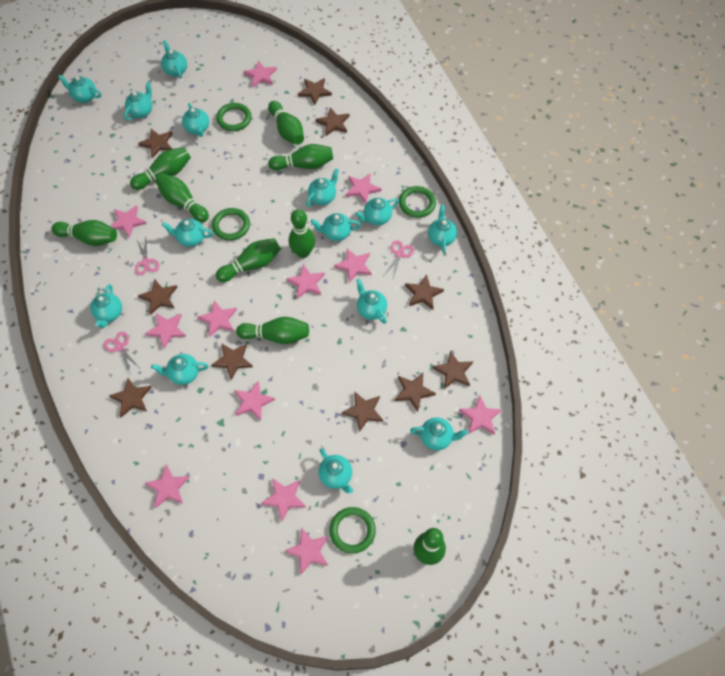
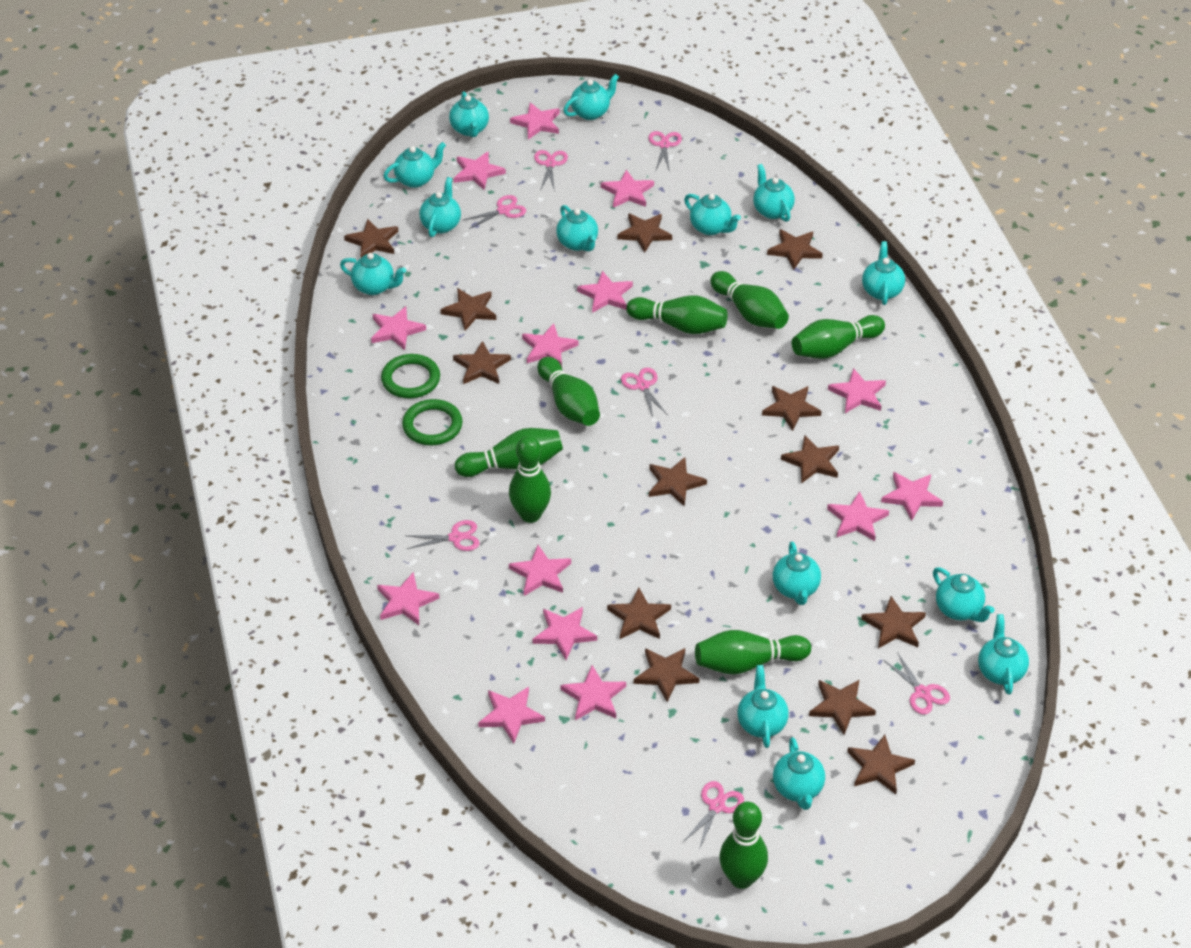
brown star: [109,378,152,417] [138,129,172,158] [138,279,177,315] [211,343,253,380] [298,78,332,105] [315,107,350,136] [342,391,383,432] [394,373,436,412] [405,274,444,310] [432,351,473,389] = 10 -> [344,219,398,258] [440,288,496,331] [453,341,511,384] [607,588,671,639] [617,213,672,253] [634,648,699,702] [649,457,707,507] [762,386,822,431] [767,229,823,270] [781,435,839,484] [809,679,876,735] [847,735,915,794] [861,596,926,648] = 13
green bowling pin: [51,220,117,246] [130,147,191,190] [155,173,209,222] [216,238,281,282] [236,317,309,344] [268,101,304,145] [268,144,333,171] [289,209,315,258] [414,528,446,565] = 9 -> [455,428,563,477] [509,436,551,523] [537,357,600,426] [626,295,727,334] [695,630,811,675] [710,271,789,329] [719,802,768,889] [792,315,885,359] = 8
green ring: [212,208,250,241] [216,103,251,131] [329,507,376,554] [399,186,436,218] = 4 -> [381,354,440,398] [402,399,463,445] = 2
pink scissors: [104,331,138,373] [135,238,160,275] [384,240,415,278] = 3 -> [407,520,480,551] [463,195,526,229] [534,150,568,192] [621,368,667,417] [648,131,682,172] [683,781,744,850] [883,652,950,714] = 7
pink star: [110,205,147,237] [145,313,186,349] [145,465,190,508] [197,300,237,337] [234,381,275,420] [243,60,277,88] [261,479,306,521] [285,527,328,575] [286,264,325,299] [334,249,372,283] [345,173,381,204] [459,396,501,435] = 12 -> [371,306,426,350] [377,572,439,625] [454,151,506,190] [478,687,545,744] [509,545,571,596] [510,102,560,139] [522,323,579,367] [533,607,597,660] [560,665,626,720] [577,271,633,313] [601,170,654,208] [827,491,889,541] [828,368,886,413] [881,472,943,521] = 14

